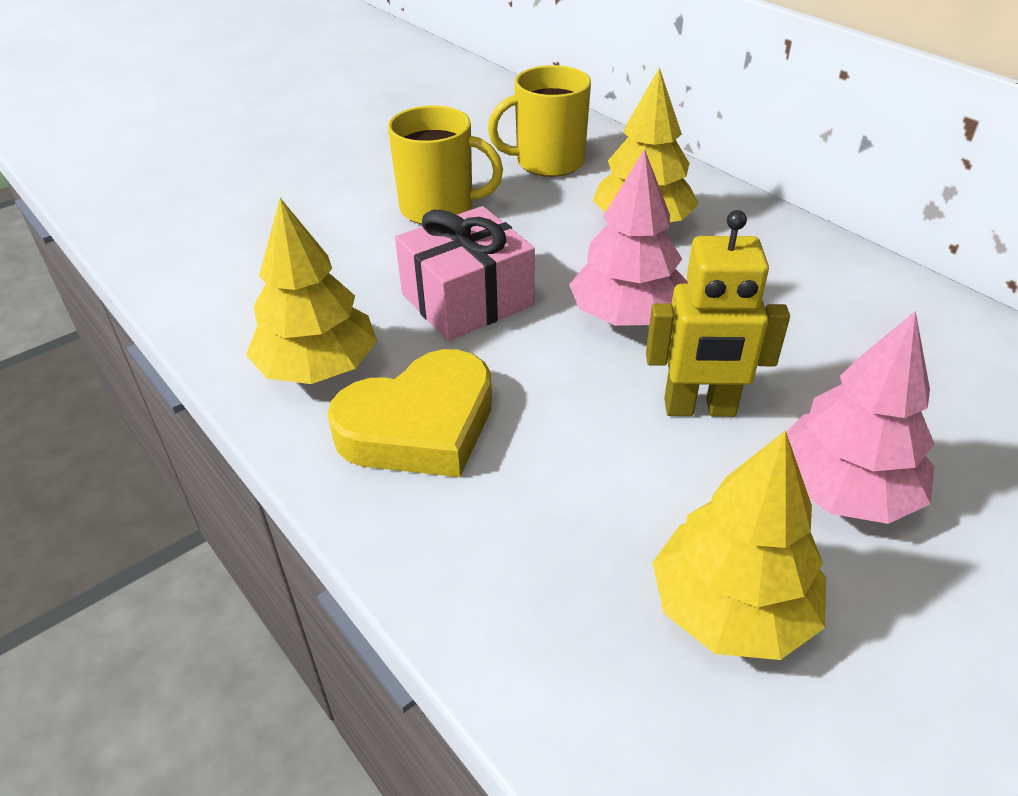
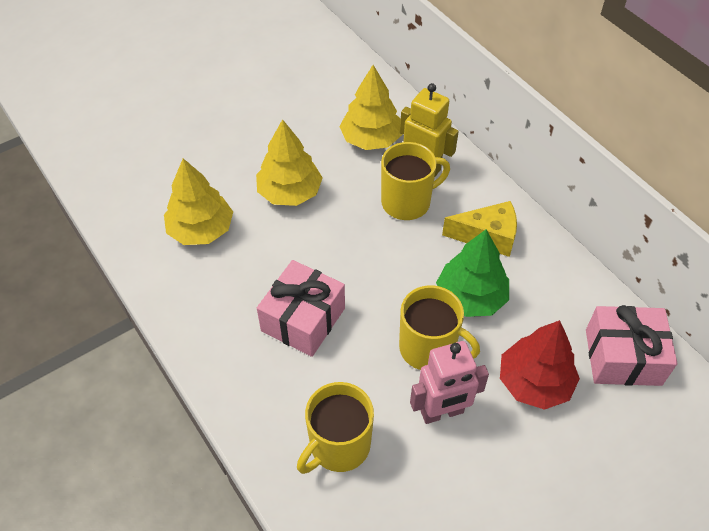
green tree: none = 0 -> [436,229,509,317] = 1
pink gift: [395,206,535,341] = 1 -> [257,260,345,357] [586,305,677,386] = 2
pink robot: none = 0 -> [410,341,489,424] = 1
pink tree: [569,149,688,326] [786,311,935,524] = 2 -> none = 0
red tree: none = 0 -> [500,320,580,410] = 1
yellow cheese: none = 0 -> [442,201,517,257] = 1
yellow heart: [327,349,492,477] = 1 -> none = 0
yellow mug: [388,106,503,224] [488,65,591,177] = 2 -> [297,382,374,474] [381,142,450,220] [399,285,480,370] = 3

